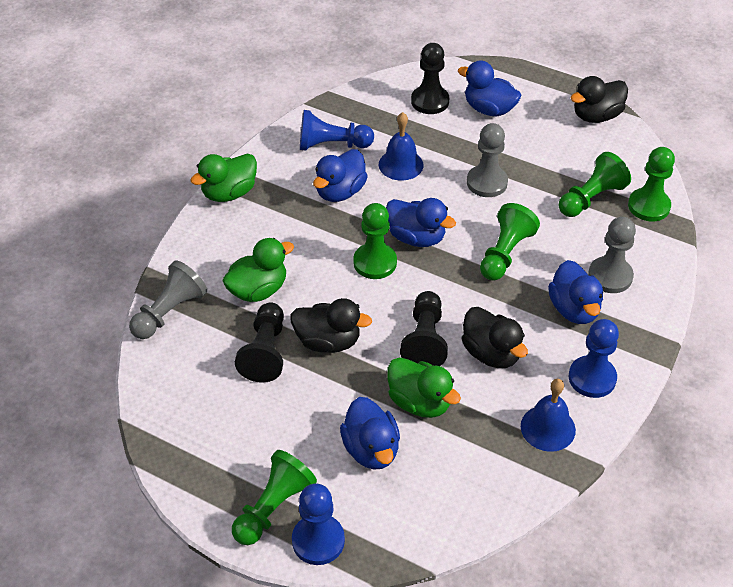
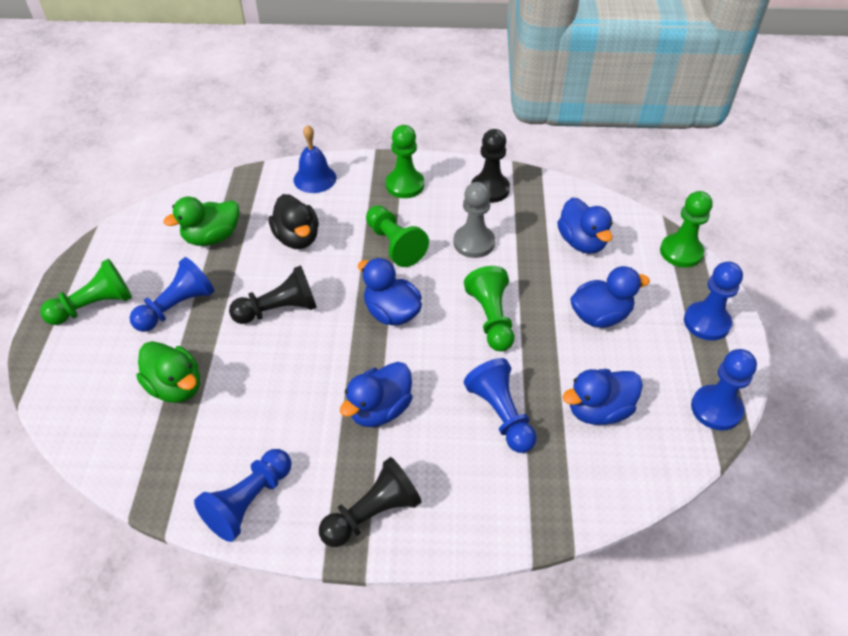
black duck: [290,298,372,353] [462,307,528,368] [571,76,628,123] = 3 -> [269,194,319,249] = 1
blue bell: [379,112,423,181] [521,379,576,452] = 2 -> [294,125,336,193] = 1
blue pawn: [292,483,345,565] [300,110,374,151] [569,319,619,398] = 3 -> [130,257,215,332] [194,449,292,542] [464,358,537,453] [684,261,743,341] [691,349,757,431] = 5
green duck: [190,153,257,202] [222,238,294,302] [387,357,461,418] = 3 -> [136,341,200,403] [163,197,239,246] = 2
grey pawn: [129,261,207,339] [467,123,508,197] [588,217,636,293] = 3 -> [453,182,495,258] = 1

